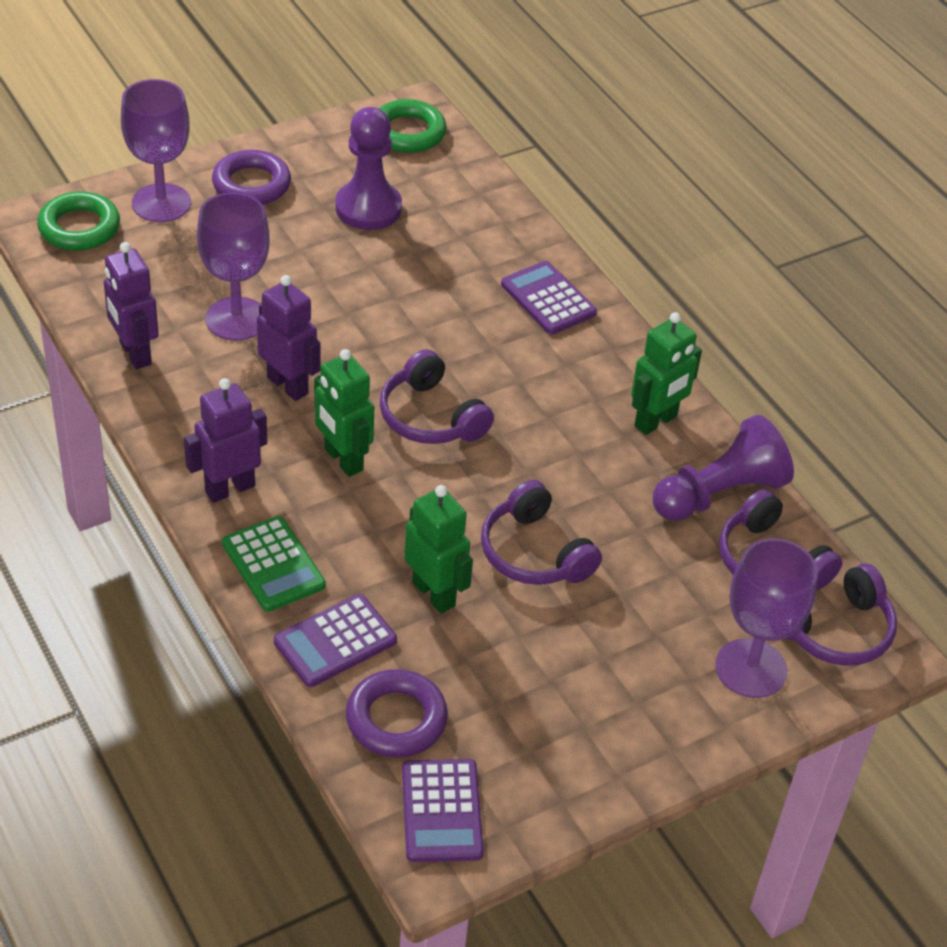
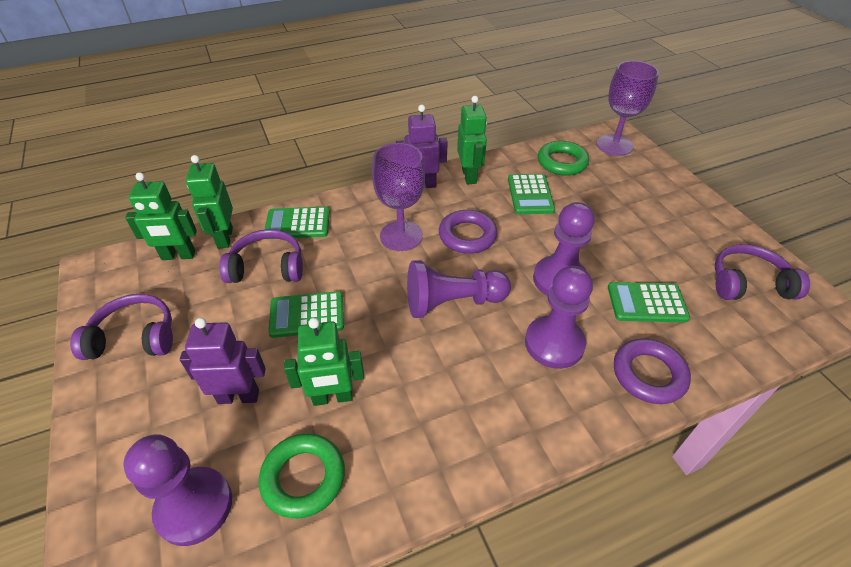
green calculator: [222,516,326,612] = 1 -> [265,207,330,239] [268,291,344,338] [508,174,555,214] [608,282,690,323] = 4
green robot: [314,349,374,477] [404,485,473,613] [631,312,702,435] = 3 -> [125,172,197,260] [186,155,233,249] [284,318,364,406] [457,96,487,185] = 4
purple calculator: [274,594,397,687] [402,759,484,862] [501,261,597,335] = 3 -> none = 0
purple goblet: [121,79,191,222] [197,192,270,341] [715,538,818,698] = 3 -> [372,143,425,251] [597,61,659,156] = 2
purple headphones: [380,349,494,444] [481,480,602,585] [719,489,842,590] [784,563,897,666] = 4 -> [70,294,173,360] [219,229,303,283] [715,244,810,300] = 3
purple pawn: [335,107,402,230] [653,415,794,521] = 2 -> [123,434,232,546] [407,260,511,318] [525,266,593,369] [533,202,595,296] = 4
purple robot: [104,242,159,369] [184,378,267,503] [257,275,321,401] = 3 -> [180,318,266,404] [396,105,448,188] = 2

